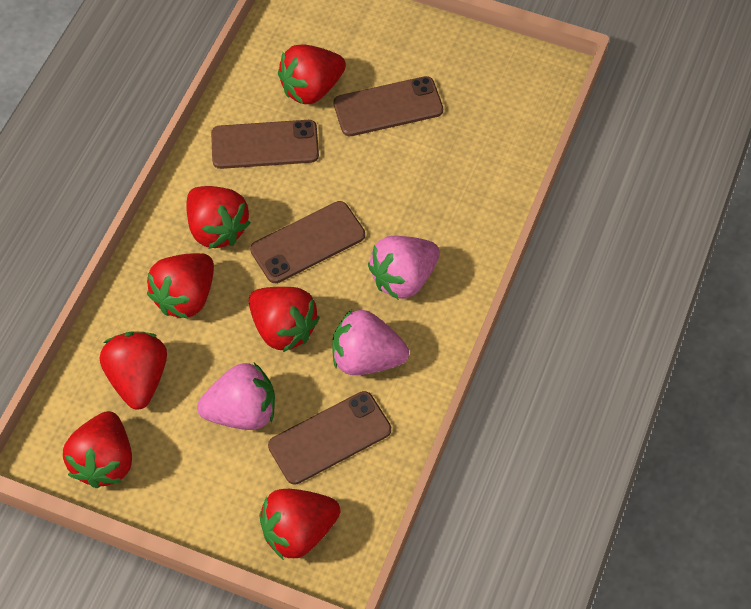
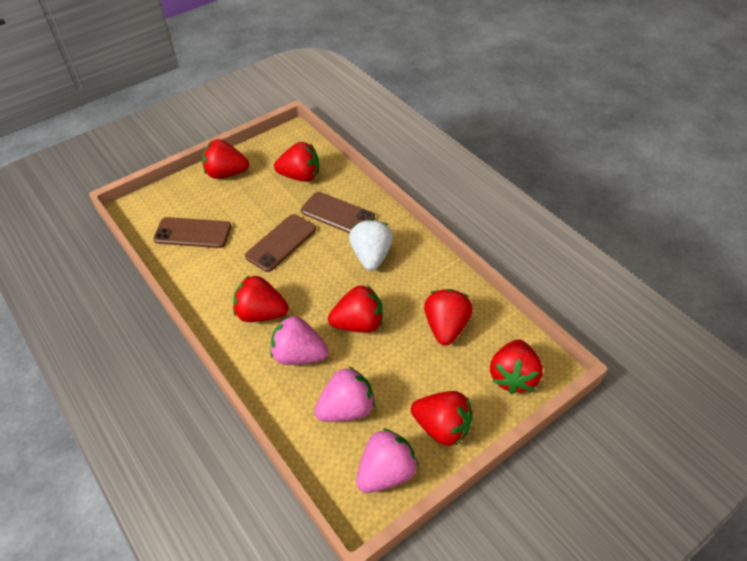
brown phone: [211,120,319,169] [250,201,365,283] [268,391,391,485] [333,76,443,136] = 4 -> [153,217,232,248] [245,214,316,272] [301,192,375,233] = 3
white strawberry: none = 0 -> [349,219,393,271] = 1

